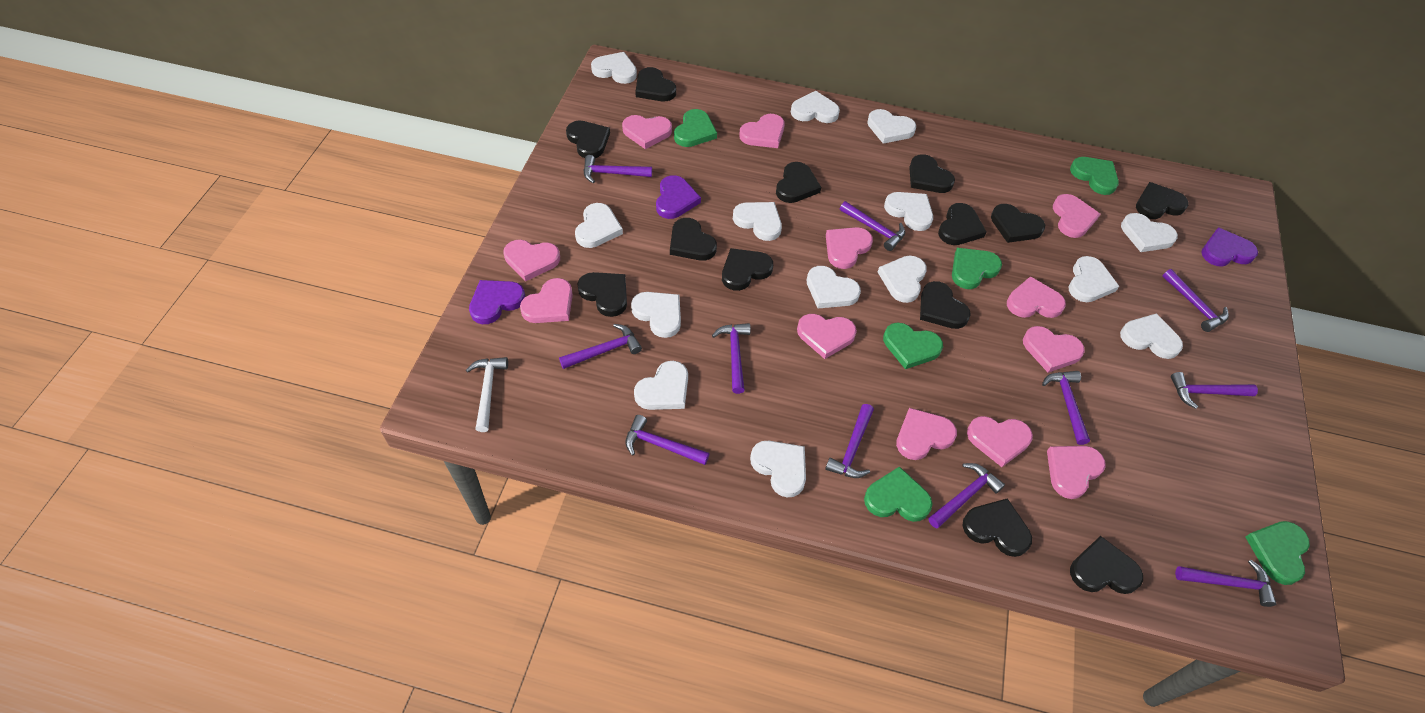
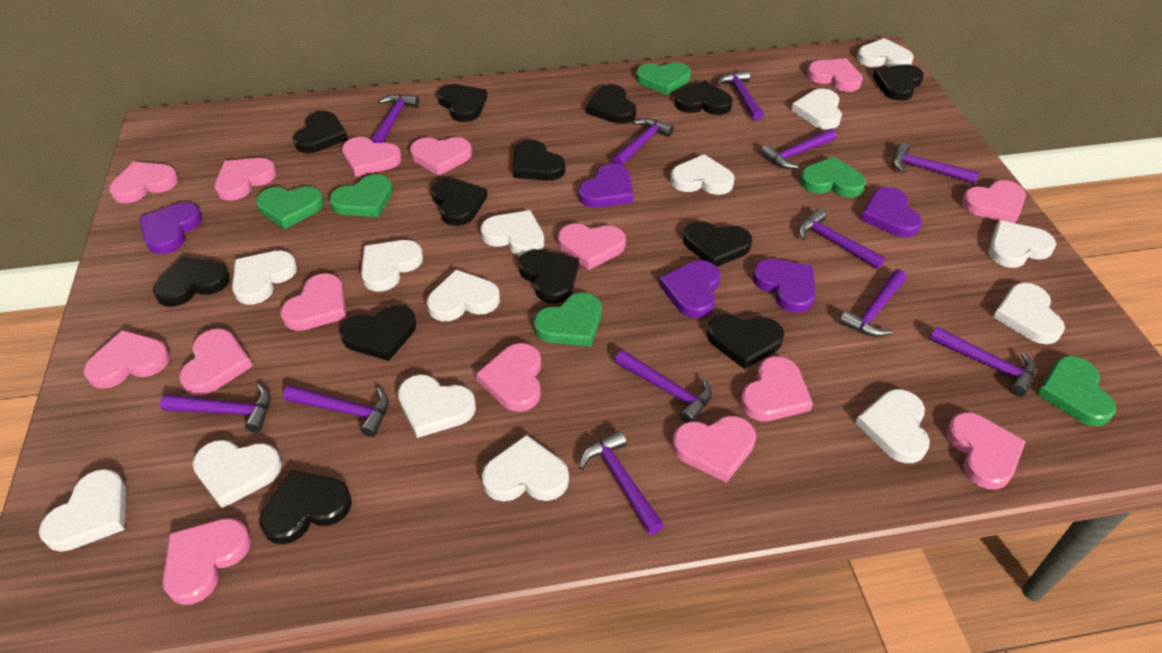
pink heart: [503,240,560,281] [520,278,573,323] [622,115,672,149] [739,114,785,148] [797,314,857,359] [826,227,873,269] [896,408,957,460] [967,416,1033,467] [1007,276,1066,318] [1023,326,1085,373] [1047,446,1106,499] [1053,194,1100,238] = 12 -> [83,330,170,389] [109,162,178,203] [163,518,251,605] [179,329,253,396] [214,158,276,201] [280,273,346,331] [342,137,402,177] [410,137,472,176] [476,343,541,412] [558,223,626,270] [672,416,756,483] [741,356,813,421] [807,58,863,92] [946,412,1026,490] [962,180,1026,224] = 15
purple hammer: [559,324,642,369] [583,155,652,184] [626,415,710,465] [712,323,751,394] [825,404,874,478] [840,201,905,251] [928,463,1005,528] [1042,371,1090,445] [1162,269,1229,332] [1171,372,1258,409] [1175,560,1277,607] = 11 -> [160,384,271,433] [283,385,389,437] [372,94,419,143] [579,430,664,535] [612,118,674,166] [615,350,712,423] [716,70,764,121] [761,129,837,169] [798,209,885,269] [839,269,907,337] [893,143,979,184] [929,326,1036,396] = 12
purple heart: [469,280,525,324] [656,175,701,219] [1201,228,1258,267] = 3 -> [139,203,202,254] [579,164,634,208] [659,260,721,318] [752,259,816,313] [861,187,922,237] = 5
white hammer: [466,357,508,432] = 1 -> none = 0

